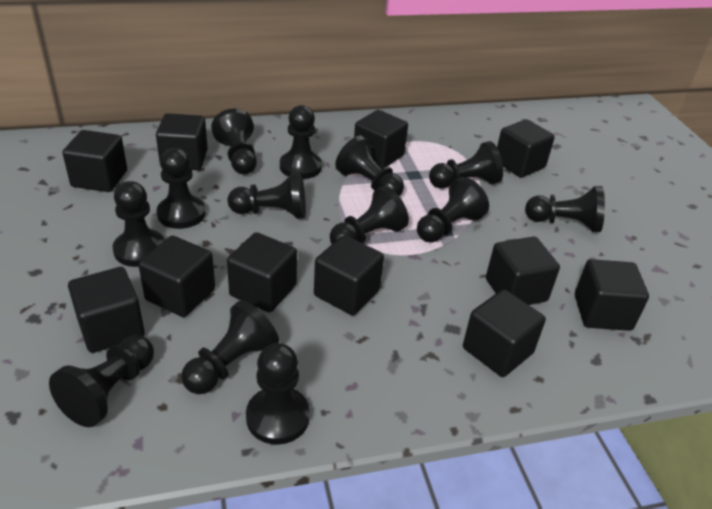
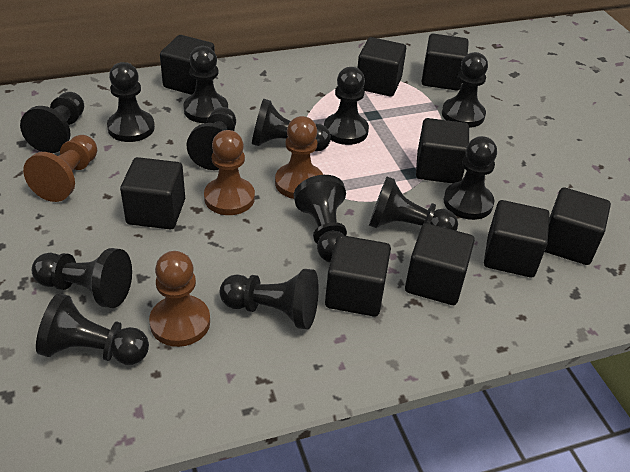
black cube: [62,130,127,192] [68,267,145,353] [138,236,215,317] [156,113,208,170] [227,232,297,313] [314,235,384,315] [354,110,408,169] [463,289,546,377] [486,237,560,305] [497,119,555,178] [575,259,649,331] = 11 -> [120,157,185,229] [160,35,215,95] [325,235,391,317] [357,37,406,97] [405,223,475,305] [416,118,469,183] [421,34,469,91] [484,200,550,278] [545,187,611,265] = 9
brown pawn: none = 0 -> [23,135,97,202] [149,251,210,347] [204,130,255,215] [275,116,323,199] = 4

